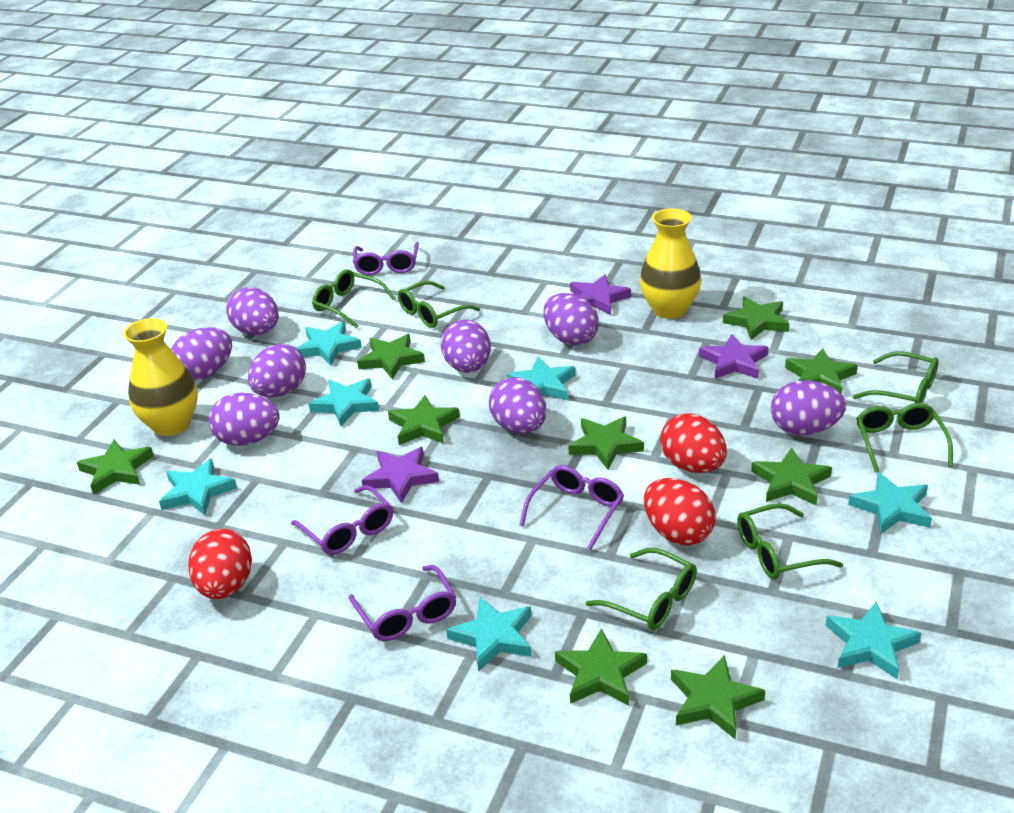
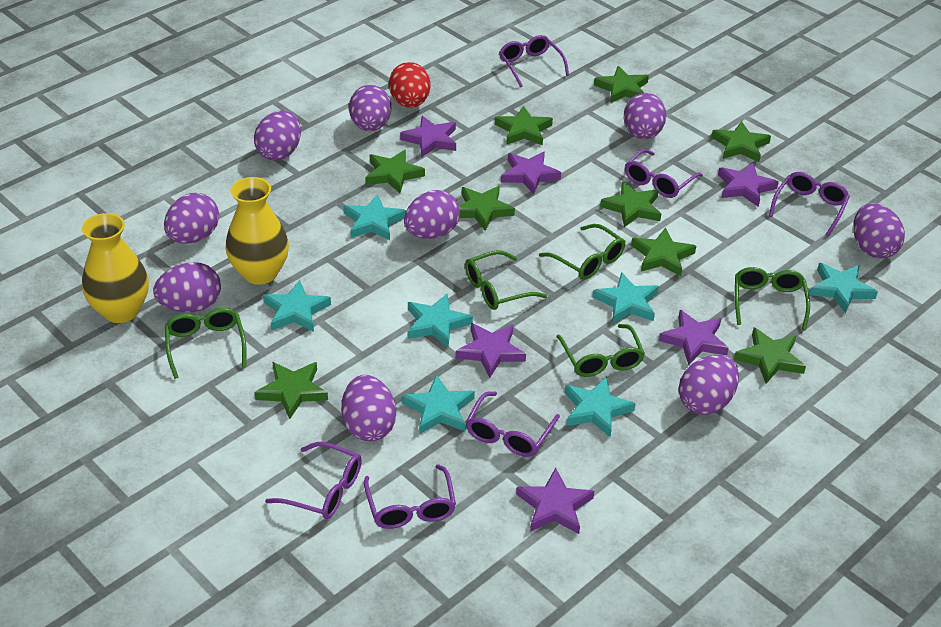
green glasses: [312,269,395,328] [398,281,480,328] [585,548,697,630] [737,503,843,579] [853,351,939,403] [856,403,953,473] = 6 -> [165,308,246,379] [465,250,547,310] [539,224,626,280] [556,324,645,377] [735,267,810,330] = 5
purple egg: [171,327,232,380] [209,393,280,446] [226,287,279,335] [248,344,306,398] [441,320,491,373] [489,377,546,434] [543,293,599,345] [771,380,846,435] = 8 -> [153,262,221,312] [164,193,219,244] [254,110,301,161] [341,375,396,442] [349,85,391,131] [404,190,460,239] [624,93,666,139] [678,355,739,415] [854,203,905,258] = 9
purple glasses: [291,485,393,555] [349,565,456,641] [353,242,419,275] [520,465,624,550] = 4 -> [265,442,362,519] [364,464,456,529] [466,392,560,457] [499,35,569,87] [625,149,703,198] [769,172,850,236] = 6
purple star: [362,447,439,503] [570,274,631,315] [699,334,768,379] = 3 -> [400,116,456,158] [456,323,526,378] [501,152,561,194] [516,468,594,534] [659,310,729,365] [718,163,779,207] = 6
red egg: [188,529,252,599] [644,478,715,546] [660,413,727,473] = 3 -> [389,62,430,108] = 1

